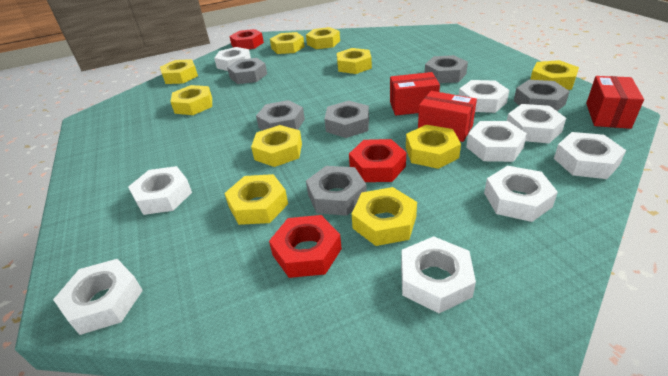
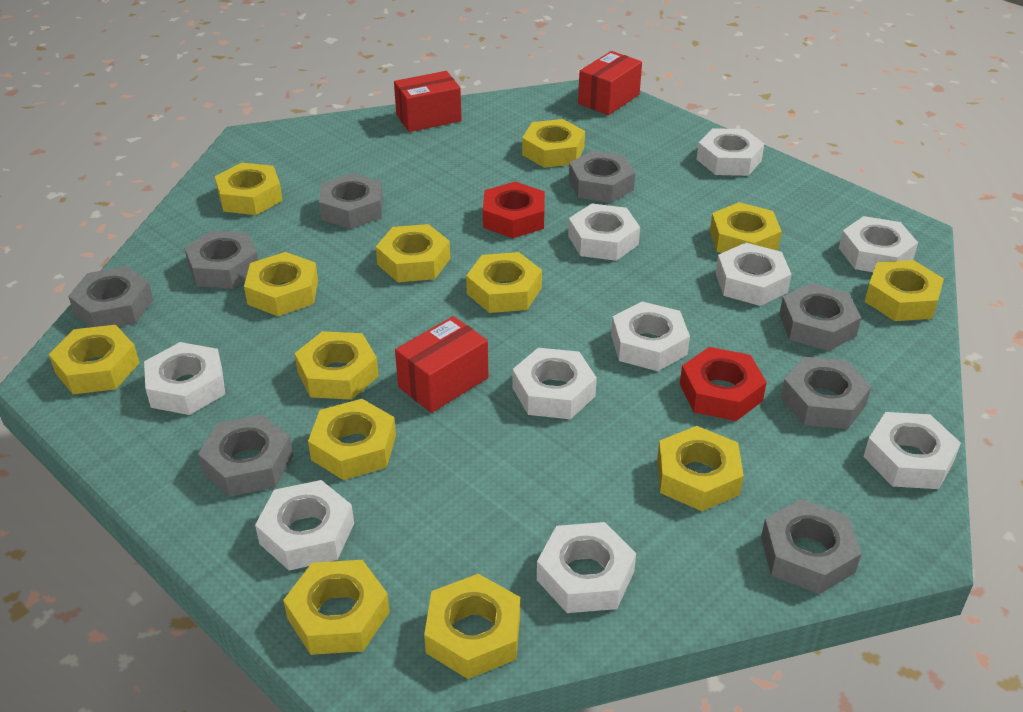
grey nut: [227,58,267,84] [256,100,305,131] [306,166,367,216] [325,101,369,138] [425,55,468,83] [514,80,570,111] = 6 -> [68,266,153,327] [184,230,258,289] [198,414,293,497] [319,173,383,229] [569,150,635,203] [761,499,861,594] [779,283,861,351] [780,357,872,429] = 8
red nut: [229,29,264,49] [269,215,342,278] [349,139,406,182] = 3 -> [483,182,545,238] [680,347,767,421] = 2
white nut: [53,259,143,335] [128,166,192,215] [214,47,251,71] [401,236,476,313] [459,80,509,113] [466,121,527,162] [484,166,558,222] [507,104,566,143] [554,132,626,179] = 9 -> [144,342,225,415] [255,480,354,570] [512,348,597,419] [537,522,636,613] [568,204,640,261] [611,301,690,371] [697,128,764,176] [716,243,792,306] [839,216,918,272] [863,412,961,489] = 10
yellow nut: [160,59,198,84] [170,85,212,115] [224,174,288,225] [251,125,302,167] [270,32,305,54] [306,27,340,49] [337,48,372,74] [352,187,417,246] [406,125,461,169] [530,60,579,90] = 10 -> [49,325,139,394] [215,162,283,215] [244,252,318,316] [283,560,390,655] [295,331,379,400] [308,399,396,480] [376,224,450,282] [424,574,520,679] [466,252,542,313] [522,119,585,168] [657,426,744,511] [710,202,782,253] [865,260,944,321] = 13

